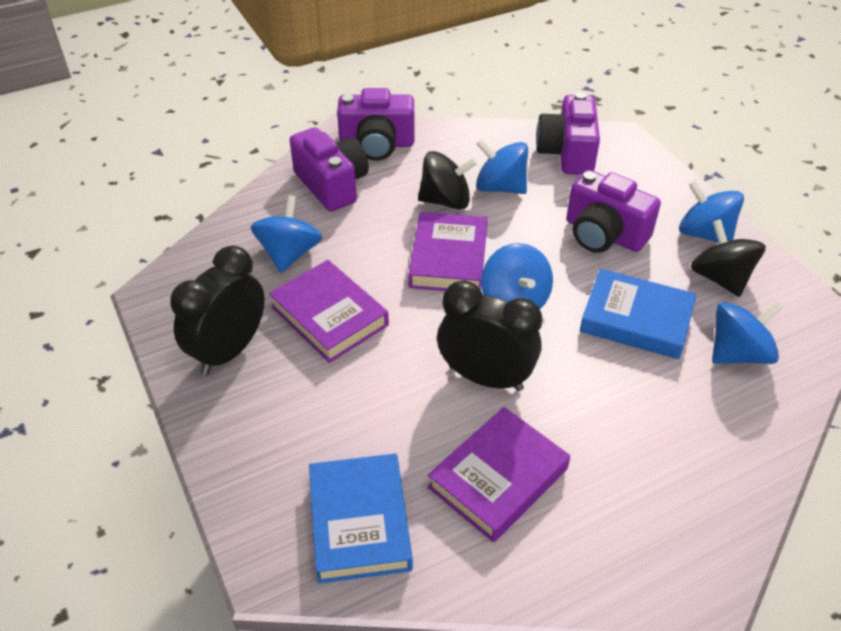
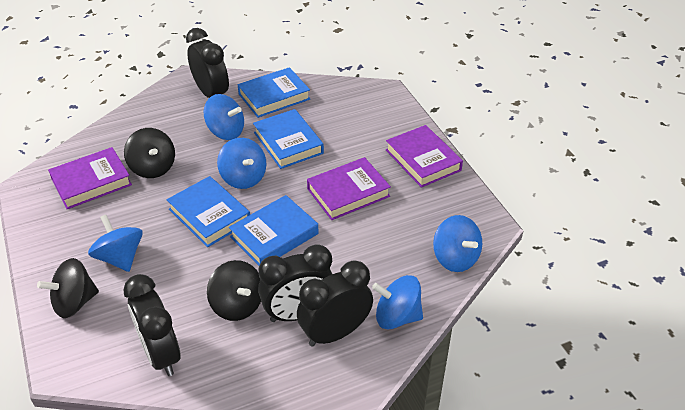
black clock: [170,246,265,375] [437,281,542,391] = 2 -> [123,274,181,376] [186,28,229,98] [258,244,332,322] [297,260,373,347] = 4
black spinning top: [418,151,477,210] [691,219,766,297] = 2 -> [37,258,99,318] [124,128,175,178] [207,260,261,321] = 3
blue book: [309,453,413,584] [580,269,697,359] = 2 -> [167,176,250,247] [229,195,319,265] [238,67,310,118] [253,109,324,169] = 4
purple camera: [290,127,369,212] [337,88,415,161] [536,92,600,175] [566,170,661,253] = 4 -> none = 0

